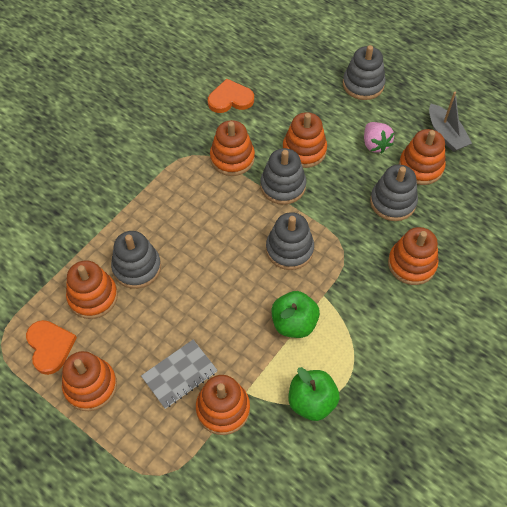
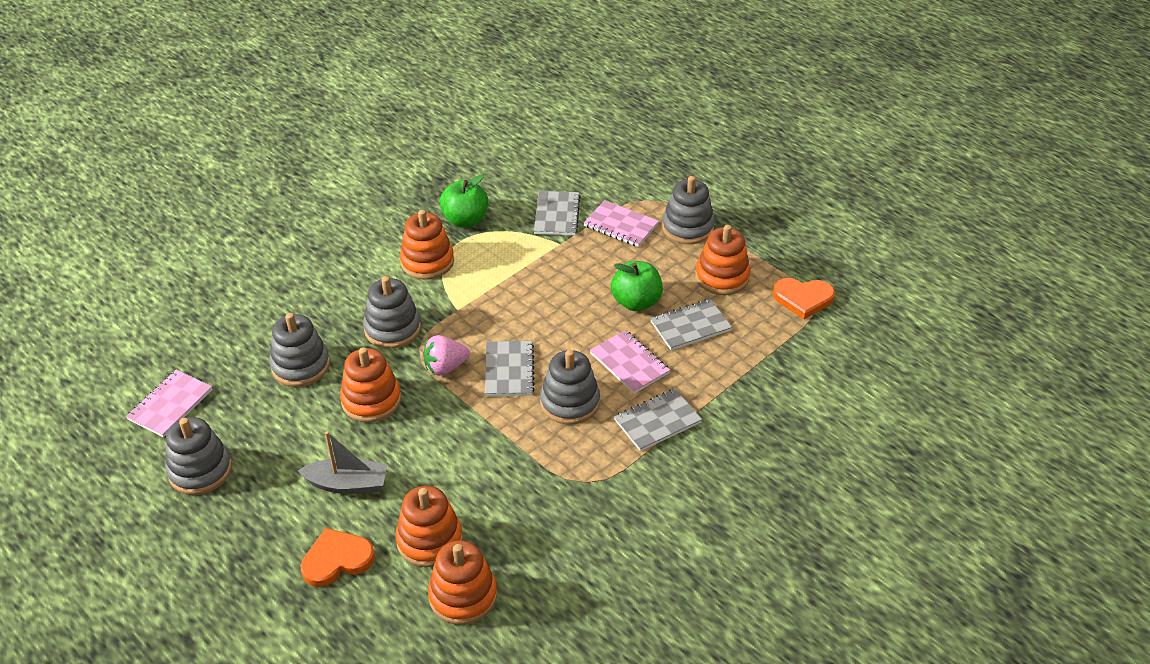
grey notebook: [141,340,217,409] = 1 -> [485,341,535,397] [534,191,581,235] [614,389,702,451] [650,299,732,350] = 4
orange stacking toy: [62,351,117,411] [66,260,118,319] [196,375,250,435] [210,120,255,176] [283,112,327,168] [388,227,439,285] [399,129,446,185] = 7 -> [340,347,401,423] [395,486,463,567] [400,210,454,280] [428,540,497,625] [695,225,751,295] = 5
pink notebook: none = 0 -> [126,370,212,437] [584,200,659,247] [590,330,670,394] = 3

